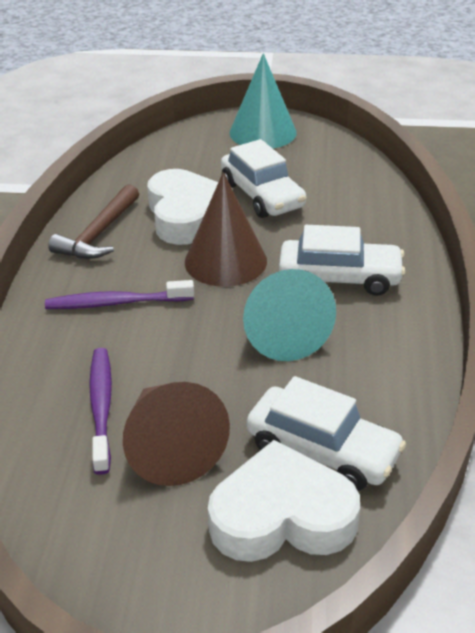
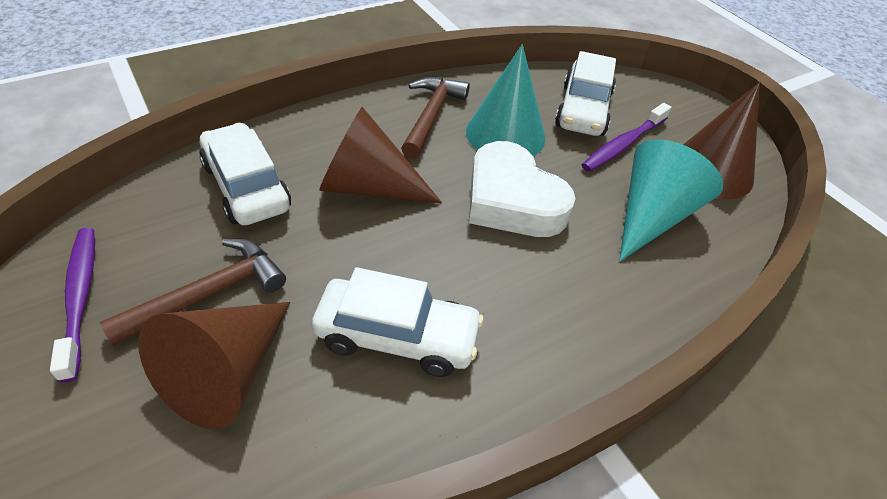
brown cone: [123,382,230,486] [185,172,267,287] = 2 -> [138,302,290,429] [319,107,442,203] [683,83,760,199] = 3
brown hammer: [48,184,139,259] = 1 -> [100,239,286,346] [401,77,470,159] = 2
white heart: [147,169,233,245] [208,440,360,562] = 2 -> [469,141,576,237] = 1

